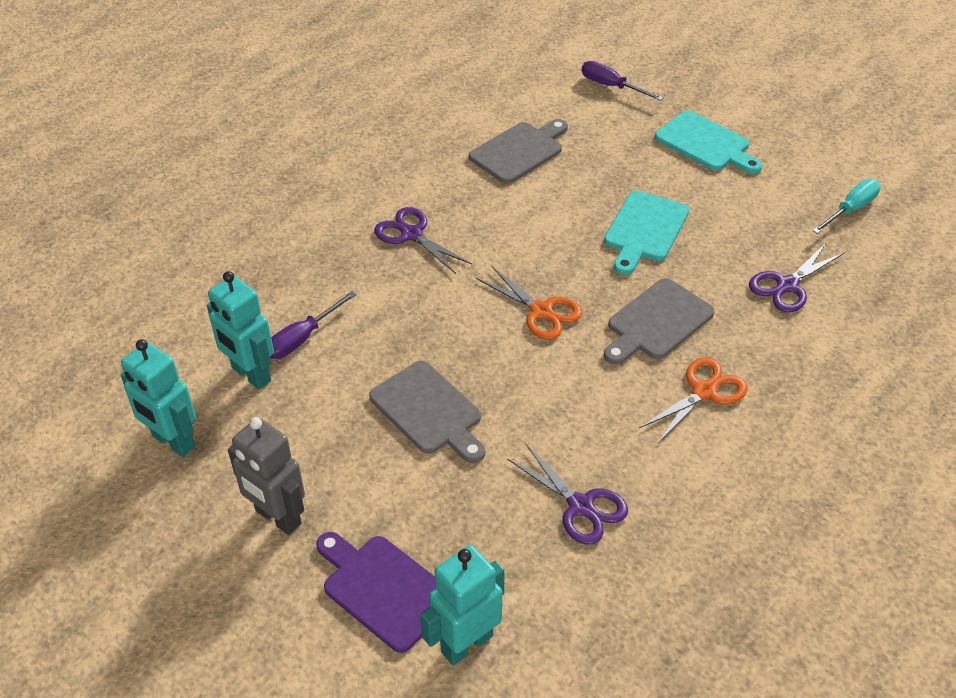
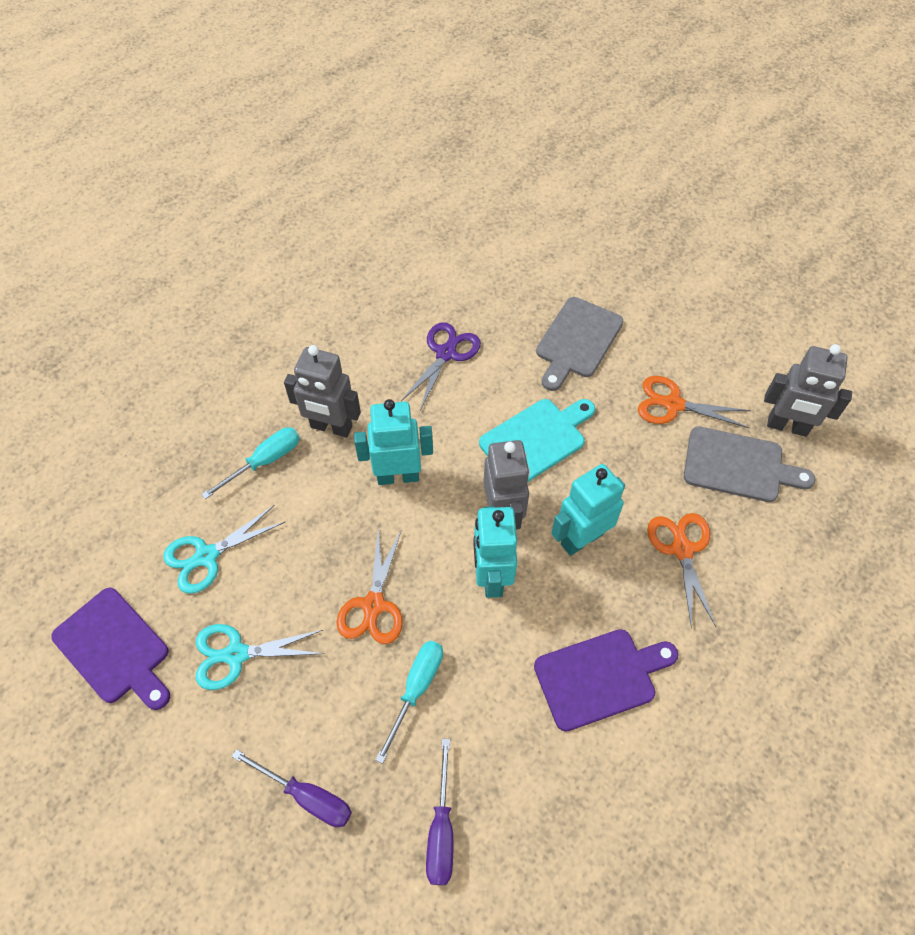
grey cutting board: [369,361,485,463] [469,119,568,184] [604,278,715,365] = 3 -> [536,297,623,391] [684,426,816,502] = 2
grey robot: [228,417,305,535] = 1 -> [284,345,361,437] [484,440,530,530] [764,344,852,437] = 3
orange scissors: [476,266,582,340] [639,357,748,444] = 2 -> [336,526,403,644] [638,376,751,428] [647,513,716,629] = 3
purple cutting board: [316,532,436,653] = 1 -> [52,588,170,710] [534,629,679,732] = 2
purple scissors: [374,207,472,274] [507,444,628,545] [749,243,845,312] = 3 -> [401,322,481,410] = 1
turquoise cutting board: [604,191,689,275] [655,110,762,174] = 2 -> [479,399,595,482] = 1
turquoise scissors: none = 0 -> [163,505,285,594] [196,624,325,690] = 2
turquoise screwdriver: [812,179,881,234] = 1 -> [201,427,300,499] [376,641,443,764] = 2

